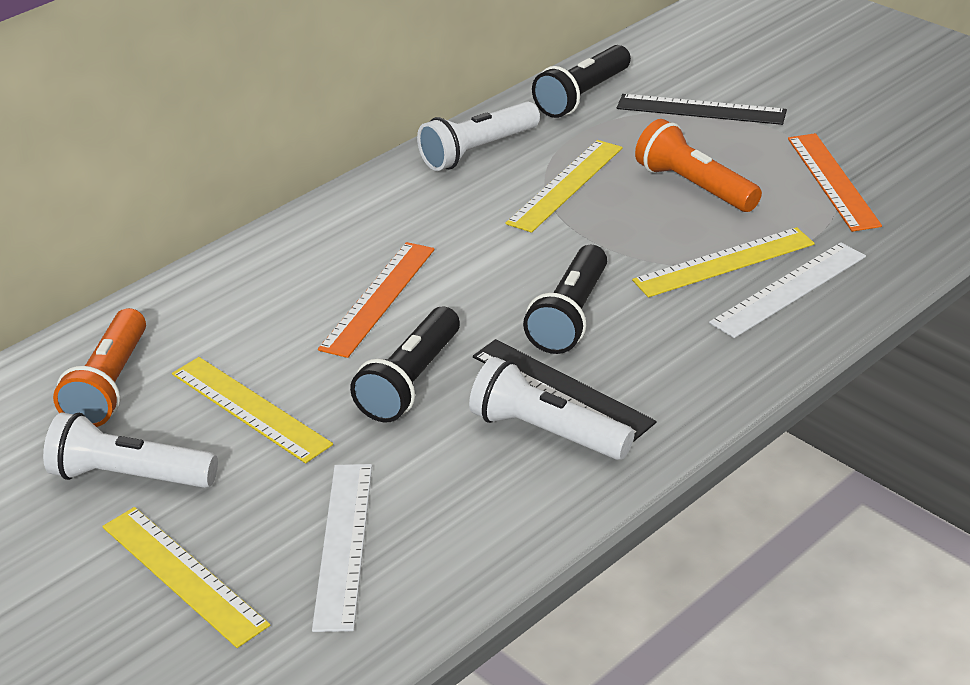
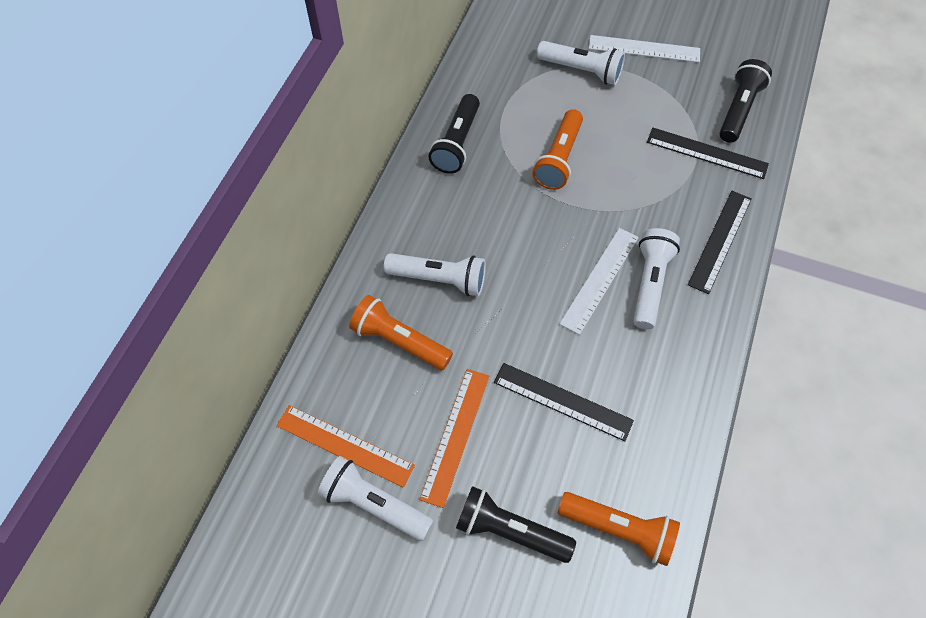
black ruler: [473,339,657,441] [617,94,787,125] = 2 -> [494,363,634,441] [647,128,769,179] [688,191,752,294] = 3
orange flashlight: [53,308,146,427] [635,119,762,212] = 2 -> [349,295,453,370] [533,109,583,190] [558,492,680,566] = 3
white flashlight: [43,412,218,488] [417,101,540,171] [469,357,635,460] = 3 -> [318,456,433,541] [384,253,486,296] [537,41,625,85] [633,228,680,329] = 4
yellow ruler: [102,507,270,648] [172,357,333,463] [506,140,623,233] [632,227,815,297] = 4 -> none = 0

